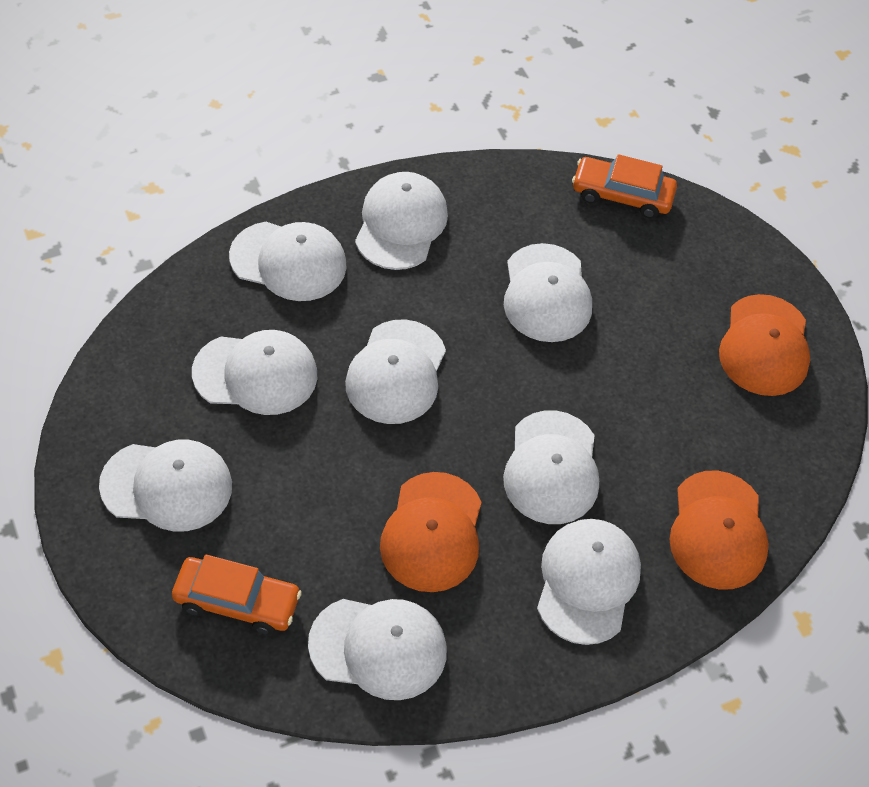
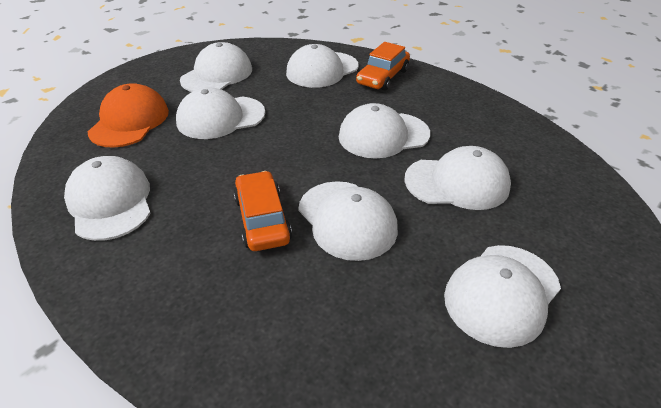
orange cap: [380,472,481,592] [670,471,769,590] [719,294,810,396] = 3 -> [88,83,169,148] = 1
white cap: [99,440,232,531] [192,330,317,415] [229,222,347,301] [308,599,447,700] [345,319,446,424] [355,172,448,270] [503,410,599,524] [504,243,592,342] [537,519,641,645] = 9 -> [64,156,151,241] [176,87,265,139] [180,42,252,92] [286,44,359,88] [298,181,398,261] [339,103,430,159] [404,146,511,210] [444,245,561,348] = 8

